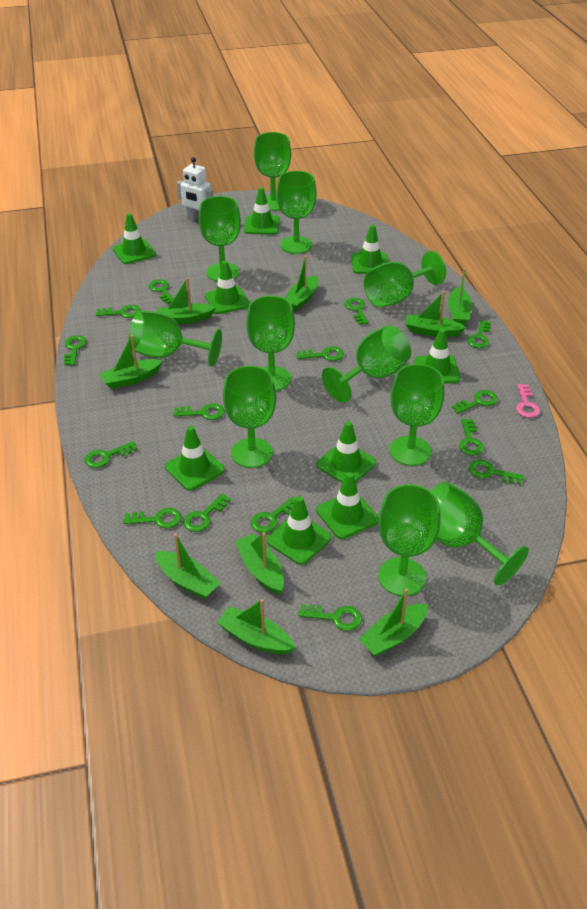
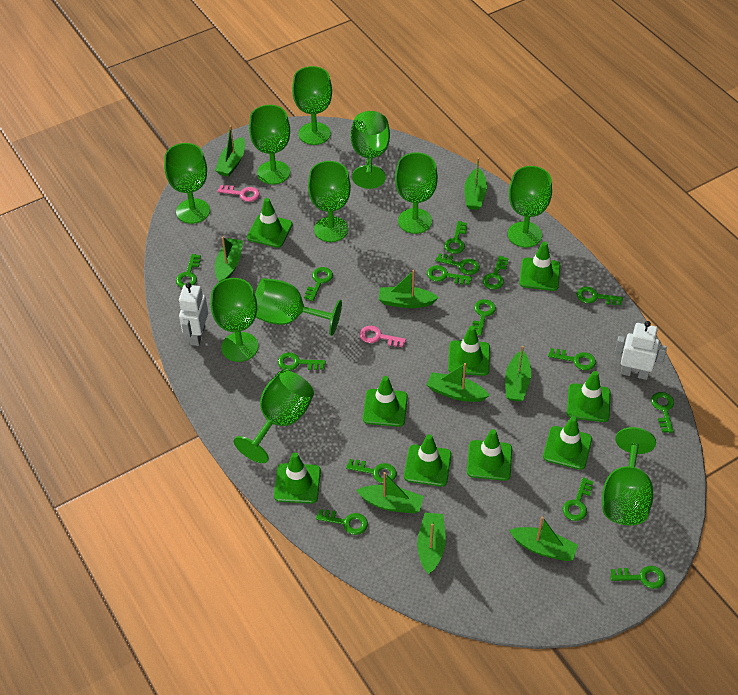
pink key: [516,384,540,418] = 1 -> [217,185,260,202] [360,326,406,347] = 2
white robot: [177,157,213,221] = 1 -> [179,282,208,346] [615,321,667,380] = 2

